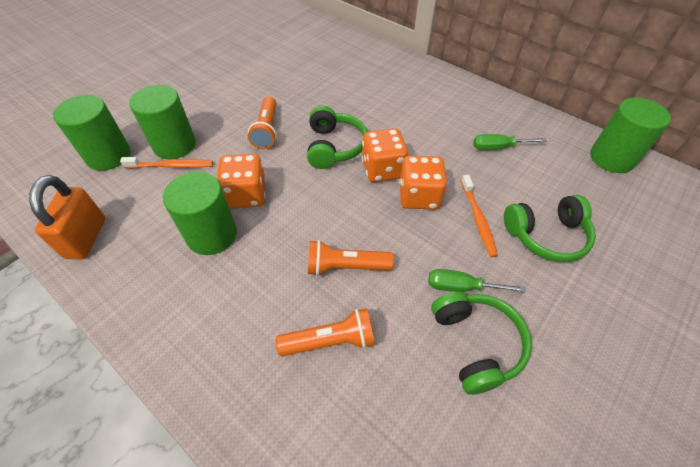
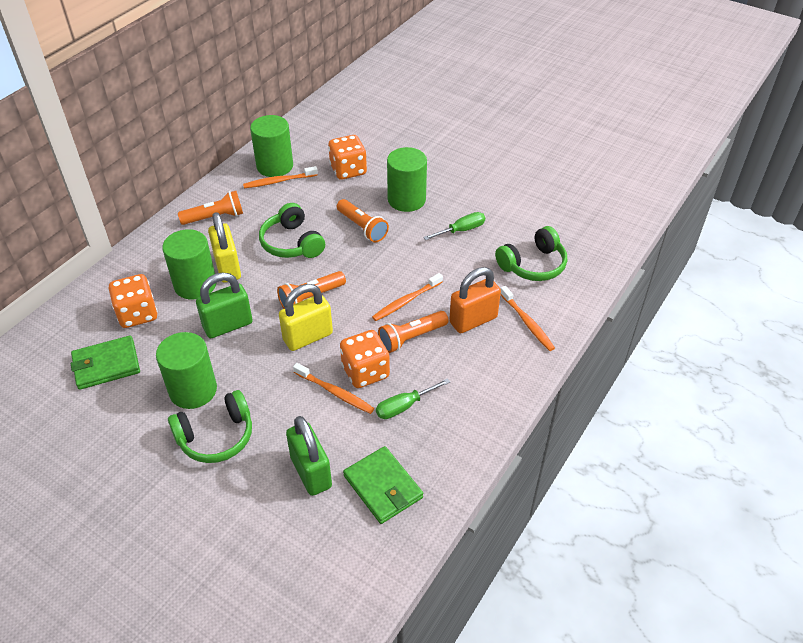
green padlock: none = 0 -> [196,272,253,338] [286,416,332,496] = 2
green wallet: none = 0 -> [71,335,140,390] [343,446,423,524] = 2
orange flashlight: [248,97,276,149] [276,308,375,356] [308,240,394,276] = 3 -> [178,191,243,225] [277,271,346,309] [337,199,389,242] [378,311,449,353] = 4
orange toothbrush: [120,157,213,169] [461,175,498,257] = 2 -> [243,166,318,188] [293,363,374,414] [372,273,443,321] [500,286,555,351] = 4
yellow padlock: none = 0 -> [208,212,241,283] [279,284,333,351] = 2

